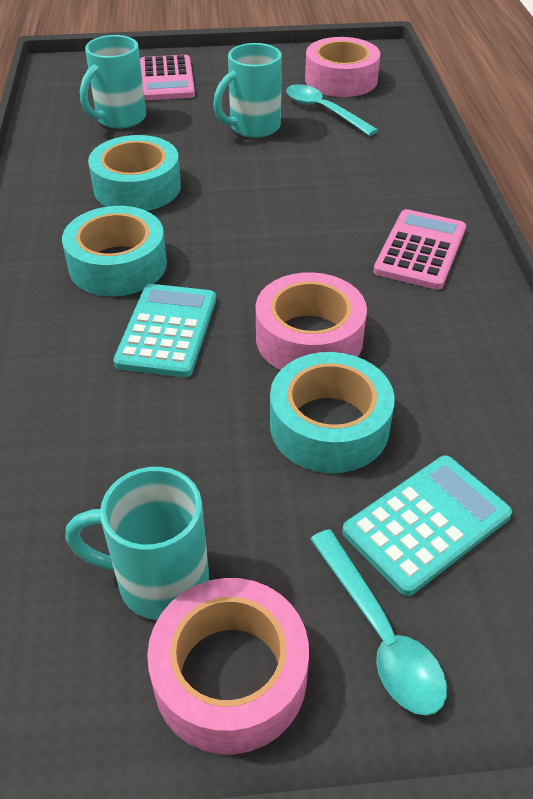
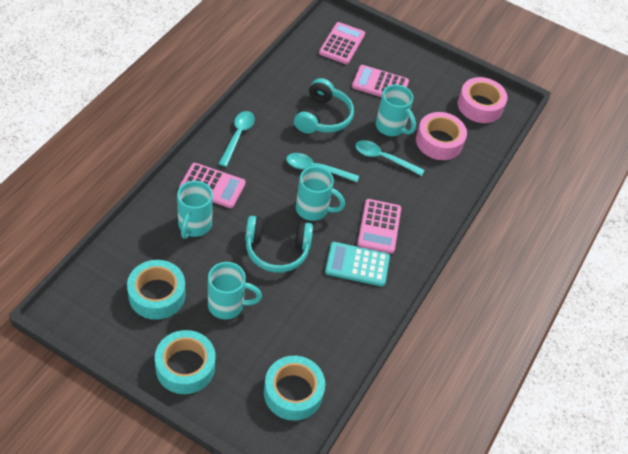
pink calculator: [140,55,195,100] [373,209,466,290] = 2 -> [179,163,246,208] [319,22,365,64] [352,65,409,97] [357,199,401,254] = 4
pink tape: [147,578,309,754] [256,272,367,370] [305,37,380,97] = 3 -> [416,112,467,160] [458,77,508,123] = 2
turquoise calculator: [113,284,216,377] [342,455,512,596] = 2 -> [325,242,390,287] = 1
turquoise headphones: none = 0 -> [245,216,313,272] [294,78,354,134] = 2
turquoise mug: [66,467,209,620] [80,35,146,129] [213,43,282,138] = 3 -> [177,181,213,239] [208,262,262,320] [296,166,345,221] [376,85,416,136] = 4
turquoise spoon: [286,84,378,136] [310,529,447,715] = 2 -> [219,111,255,167] [286,153,359,182] [355,140,424,176] = 3

